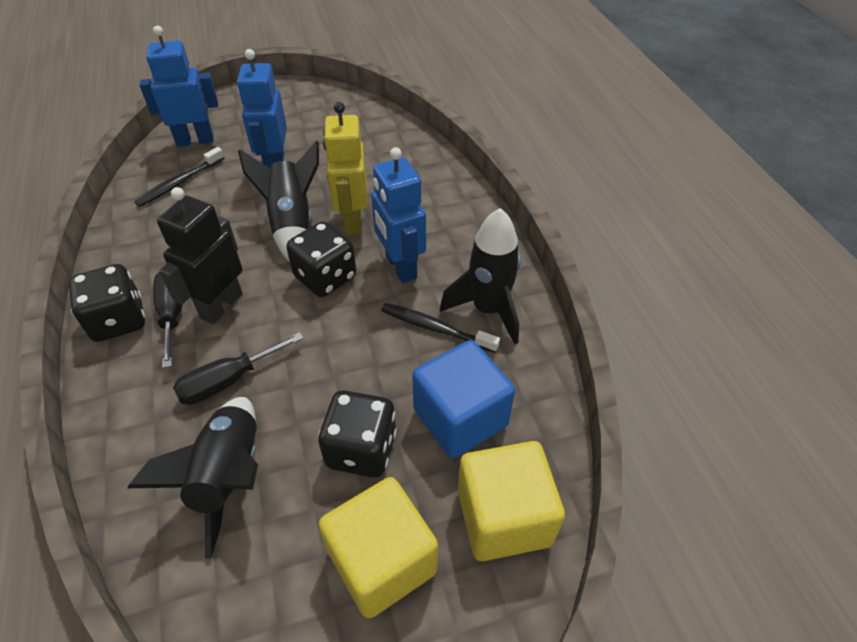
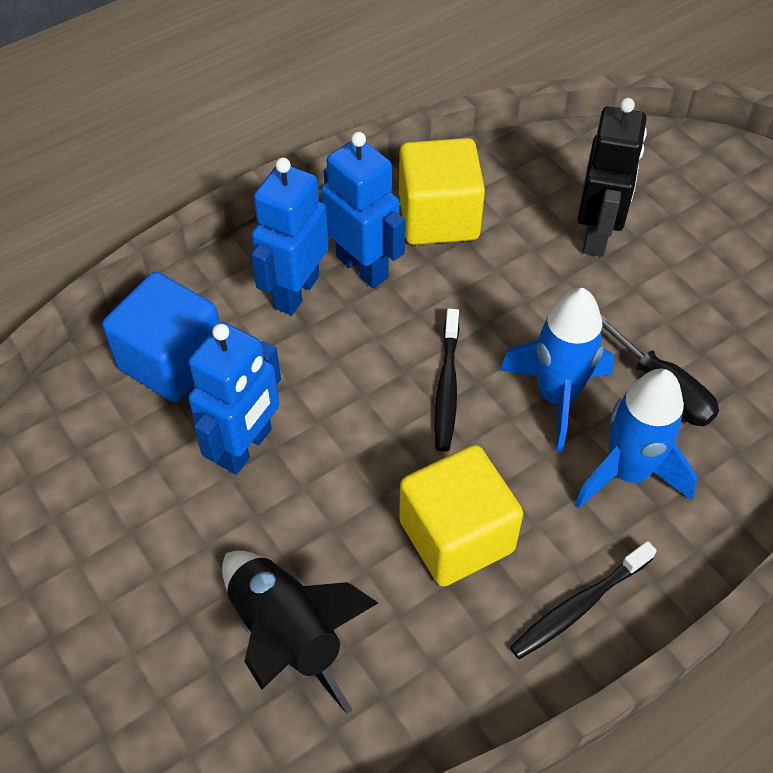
black dice: [69,264,145,342] [286,221,356,297] [318,390,397,478] = 3 -> none = 0
black rocket: [128,397,258,558] [238,141,319,262] [440,208,521,344] = 3 -> [222,551,378,714] = 1
black screwdriver: [153,272,182,368] [173,332,304,405] = 2 -> [600,314,719,426] = 1
blue rocket: none = 0 -> [500,288,614,452] [575,369,698,509] = 2
yellow robot: [323,102,368,235] = 1 -> none = 0

